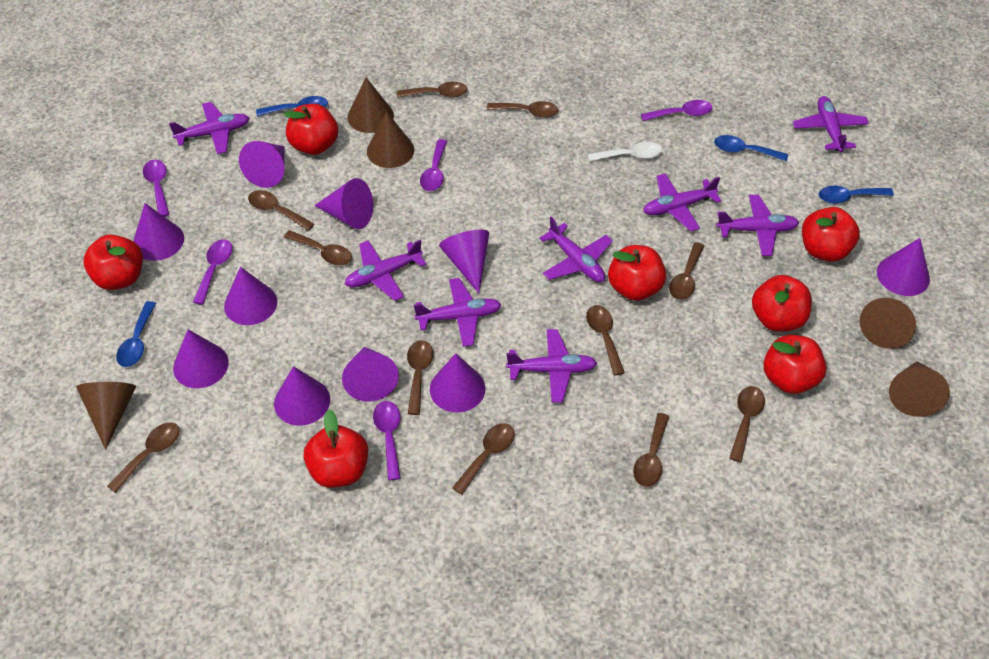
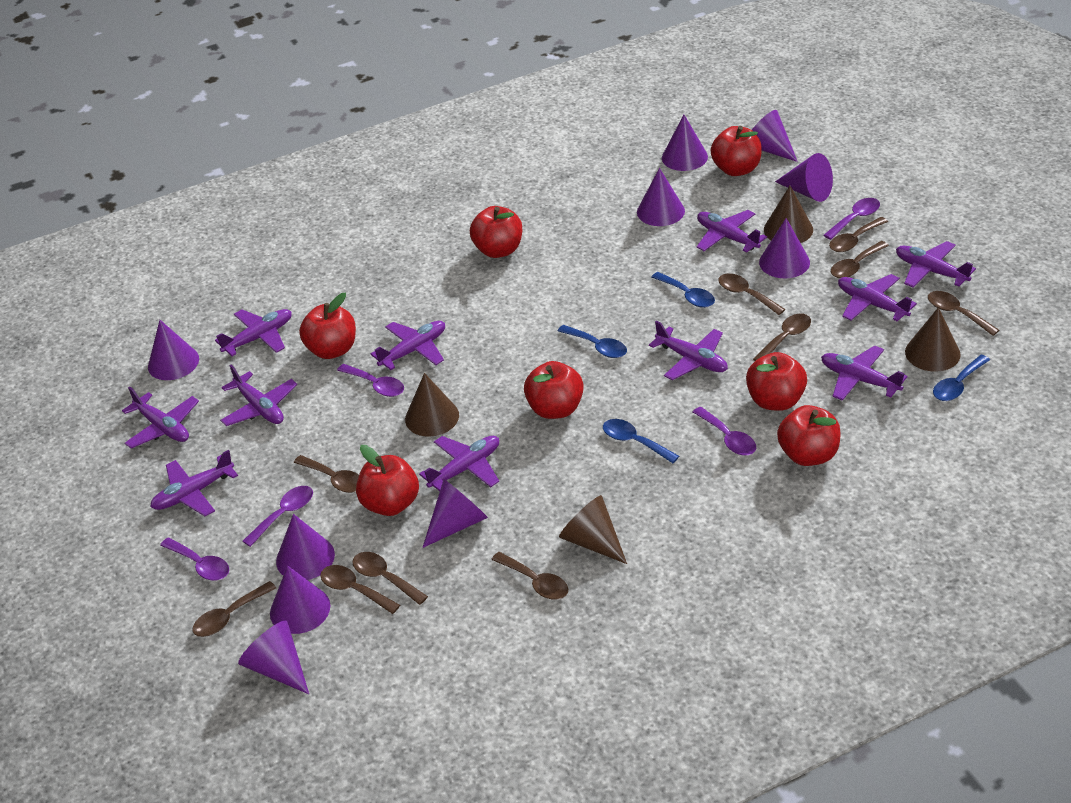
brown cone: [76,382,136,450] [347,77,394,133] [367,112,414,168] [859,298,916,349] [889,362,950,417] = 5 -> [405,373,459,437] [559,495,627,564] [764,186,813,243] [905,307,961,372] = 4
brown spoon: [107,423,180,493] [248,190,314,231] [284,230,352,266] [397,82,468,98] [407,340,433,415] [452,423,515,495] [487,101,559,118] [586,305,625,376] [633,413,669,487] [669,242,704,300] [729,386,765,462] = 11 -> [193,581,276,637] [294,455,359,493] [320,565,400,614] [352,552,428,605] [491,552,568,599] [718,273,786,315] [753,314,811,361] [829,217,888,252] [831,241,889,278] [928,291,999,336] = 10
purple plane: [169,102,249,154] [345,240,426,301] [414,278,501,347] [506,329,597,403] [539,217,613,282] [643,173,722,231] [716,195,799,256] [793,96,869,152] = 8 -> [122,387,199,448] [150,450,238,516] [215,309,291,356] [220,365,297,426] [371,321,445,370] [419,436,499,491] [649,321,728,380] [697,210,767,253] [821,345,907,401] [838,274,917,321] [896,241,976,287] = 11
white spoon: [588,142,662,162] = 1 -> none = 0

